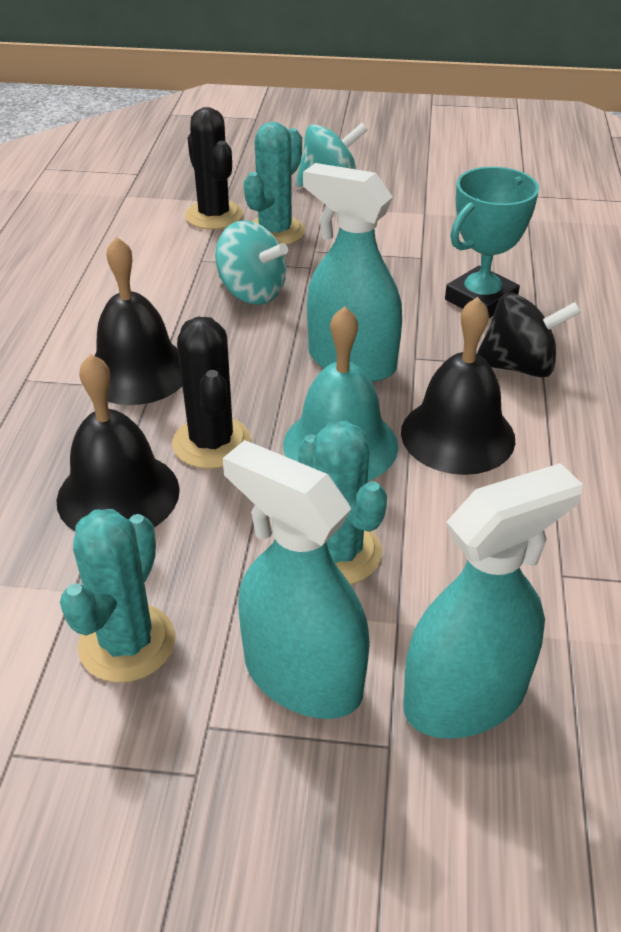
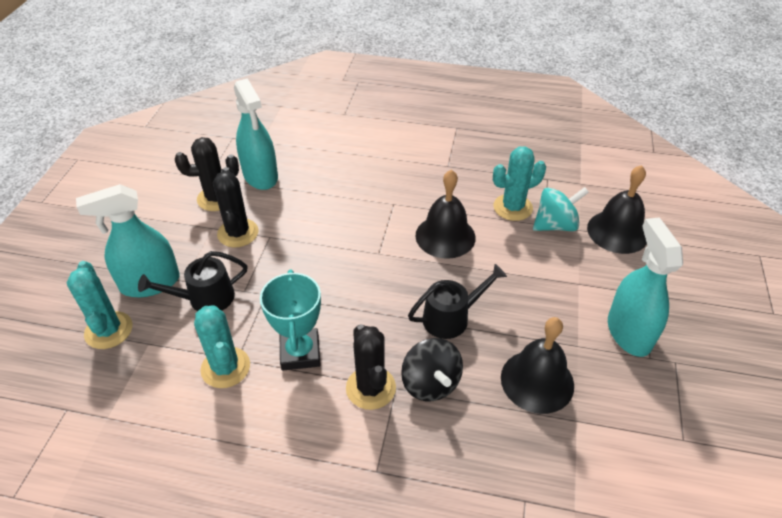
black cactus: [172,317,251,469] [185,107,243,230] = 2 -> [175,137,239,211] [213,167,259,247] [346,324,396,410] = 3
black watering can: none = 0 -> [138,251,248,311] [408,264,507,339] = 2
turquoise bell: [283,306,398,481] = 1 -> none = 0
turquoise spinning top: [215,220,288,305] [296,123,368,187] = 2 -> [533,187,589,231] = 1

